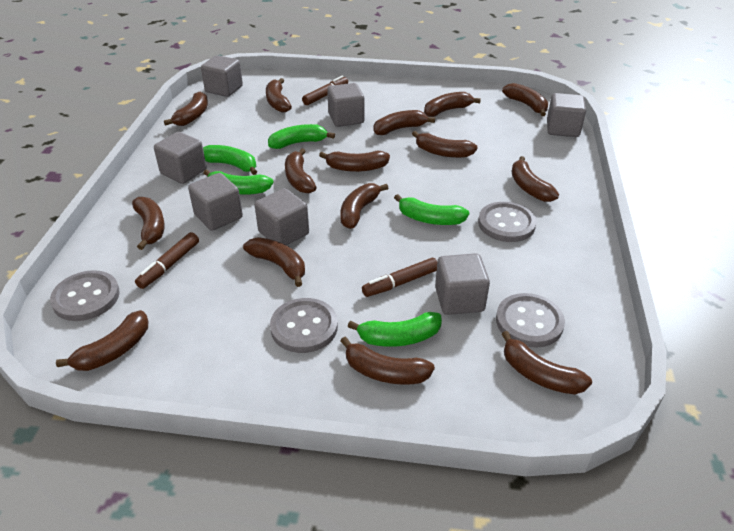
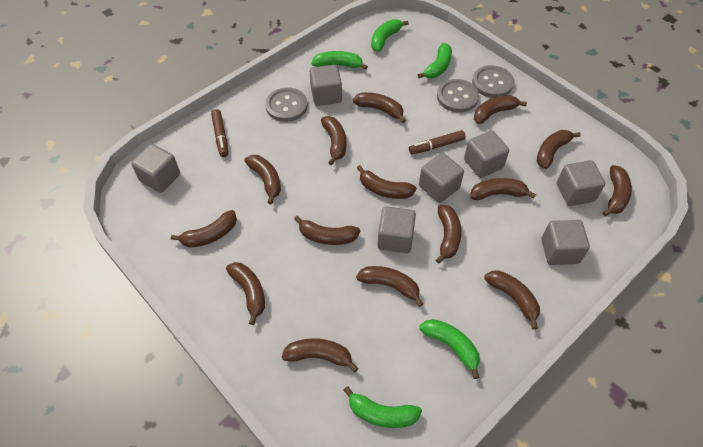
brown marker: [135,232,199,289] [302,76,348,105] [362,258,437,297] = 3 -> [211,109,228,157] [409,130,466,154] = 2
grey button: [50,270,120,321] [270,298,338,353] [478,202,536,242] [496,293,565,348] = 4 -> [265,87,308,122] [437,79,479,113] [472,65,514,98] = 3

